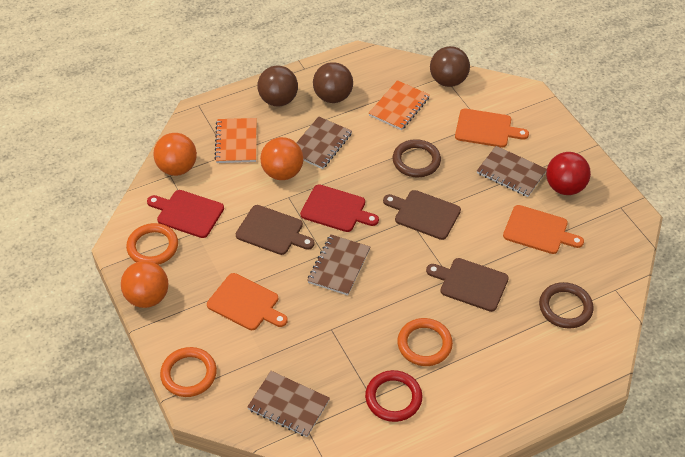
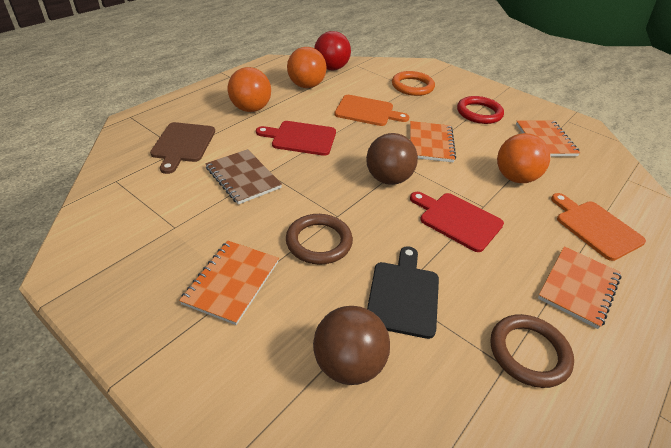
black cutting board: none = 0 -> [367,246,439,339] = 1
brown ball: [258,66,298,106] [313,62,353,103] [430,46,470,87] = 3 -> [313,306,390,385] [366,133,418,185] = 2
brown cutting board: [236,205,315,255] [383,190,461,240] [426,258,509,312] = 3 -> [150,122,215,174] = 1
brown notebook: [247,371,330,437] [297,116,352,169] [307,234,370,296] [477,146,547,197] = 4 -> [205,149,282,205] = 1
orange cutting board: [207,273,288,330] [455,109,529,147] [503,205,584,254] = 3 -> [334,95,409,126] [551,193,646,261] = 2
orange notebook: [214,118,257,163] [369,80,430,130] = 2 -> [179,241,279,325] [410,121,456,163] [516,120,580,157] [538,246,622,329] = 4
orange ring: [126,223,178,265] [160,347,217,397] [397,318,453,366] = 3 -> [392,71,435,96] = 1

